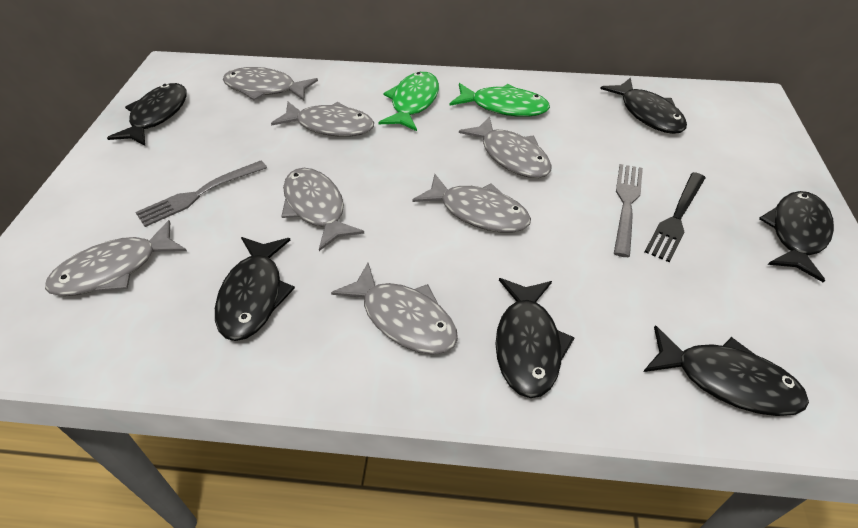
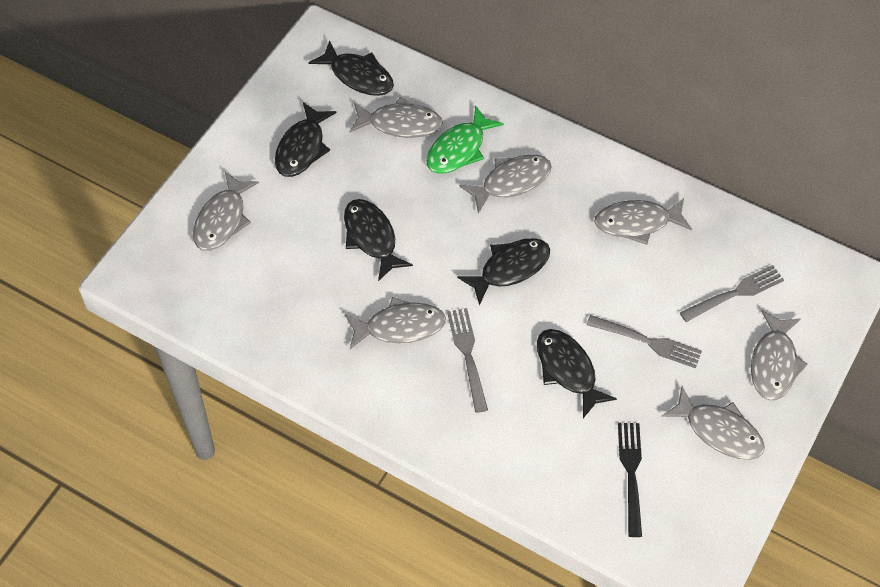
black fish: [107,83,187,145] [215,237,295,341] [496,278,575,398] [600,77,687,134] [643,326,809,416] [759,191,834,283] = 6 -> [275,102,336,177] [308,40,394,96] [344,199,413,281] [457,238,550,306] [537,329,617,418] = 5
green fish: [378,72,439,131] [450,83,550,117] = 2 -> [426,105,504,174] = 1
grey fork: [135,161,267,227] [614,164,643,257] = 2 -> [447,308,488,413] [586,315,702,369] [680,265,784,322] = 3

